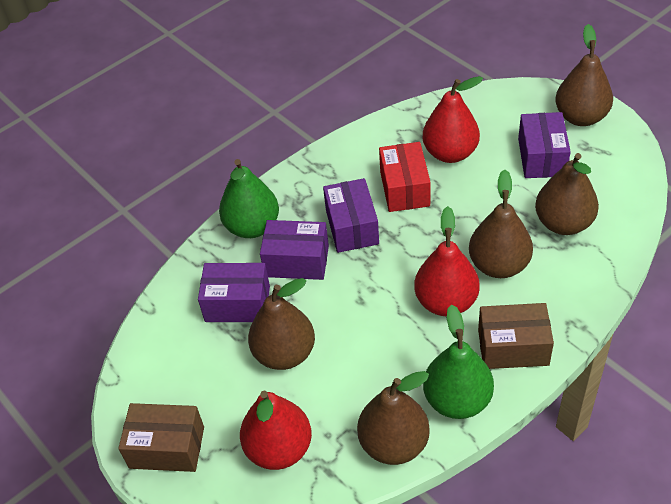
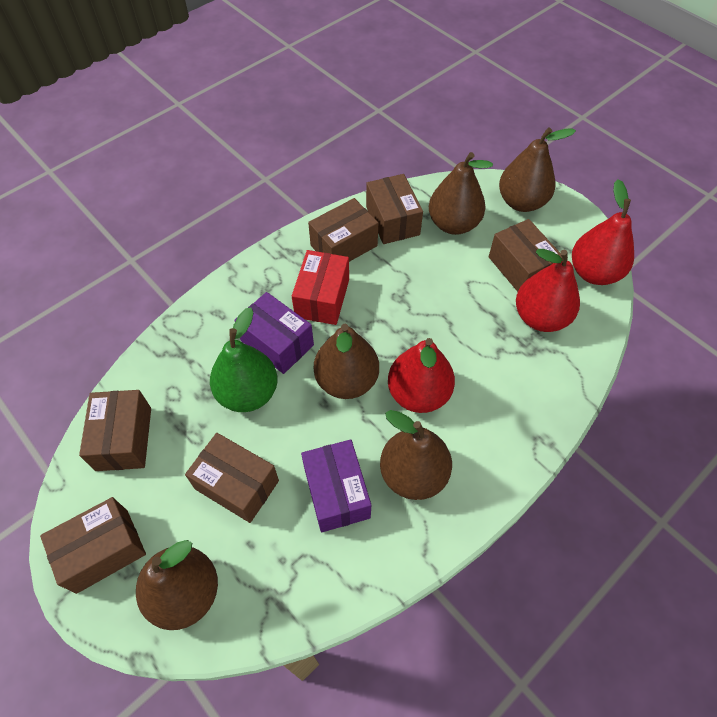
brown box: [118,403,204,472] [478,303,554,369] = 2 -> [40,497,146,594] [79,390,151,471] [185,433,279,523] [308,198,378,262] [366,174,423,244] [489,219,563,292] = 6
green pear: [219,159,279,238] [423,305,494,419] = 2 -> [210,308,278,412] = 1
purple box: [198,263,270,322] [260,220,329,280] [323,178,379,253] [518,112,571,178] = 4 -> [234,292,314,374] [301,439,371,532] = 2

